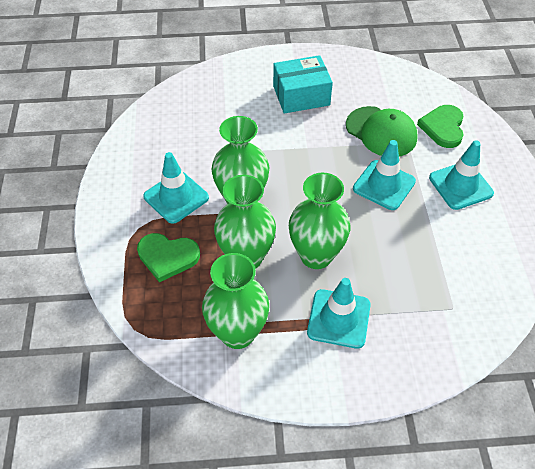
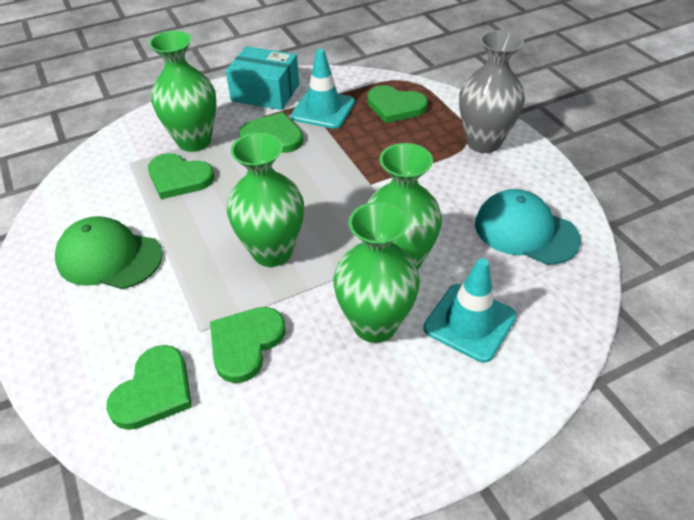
green heart: [137,233,200,282] [417,105,464,148] = 2 -> [106,345,192,430] [148,153,214,199] [210,307,286,383] [239,112,303,153] [367,85,428,123] = 5
grey vase: none = 0 -> [459,30,525,153] = 1
turquoise cap: none = 0 -> [475,189,581,265] = 1
turquoise traffic cone: [143,152,209,224] [307,278,371,349] [353,140,416,210] [429,140,494,210] = 4 -> [291,48,355,129] [423,258,517,362] = 2

